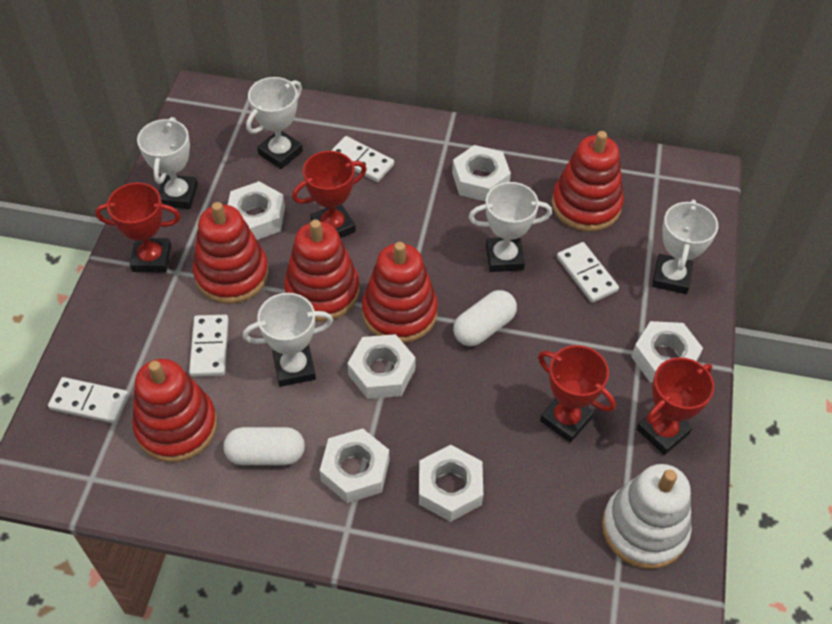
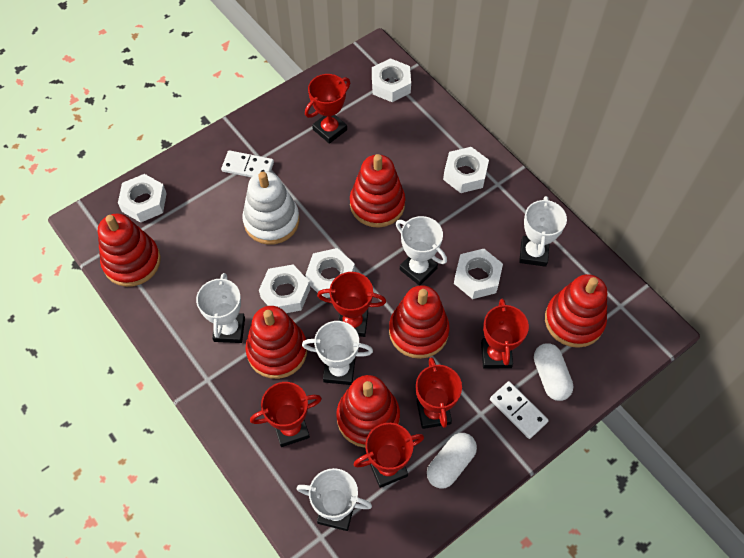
red stacking toy: [132,359,217,462] [193,202,269,304] [284,220,360,321] [362,242,438,343] [552,131,624,232] = 5 -> [98,213,161,287] [245,306,307,379] [336,375,400,448] [350,154,405,228] [389,285,450,359] [545,274,607,348] = 6
red trophy: [95,182,181,273] [292,151,367,238] [538,345,616,443] [637,357,714,455] = 4 -> [250,382,322,447] [305,74,350,144] [317,272,386,337] [353,423,424,488] [416,357,462,429] [481,299,529,369] = 6
white domino: [48,377,129,424] [189,315,229,377] [331,136,394,182] [557,242,619,303] = 4 -> [221,150,274,178] [490,381,549,439] = 2

